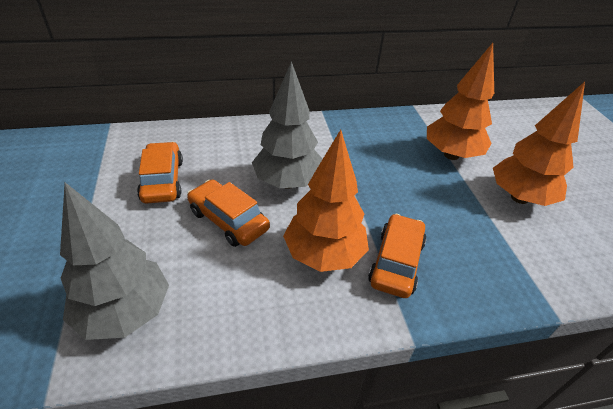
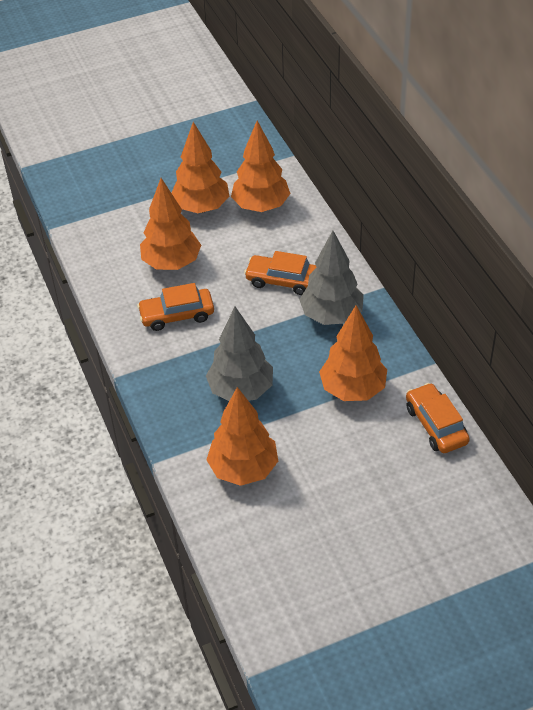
orange tree: [283,129,369,272] [427,43,494,160] [493,82,585,206] = 3 -> [140,178,201,270] [172,122,229,213] [207,387,278,486] [231,121,291,212] [319,305,387,401] = 5

